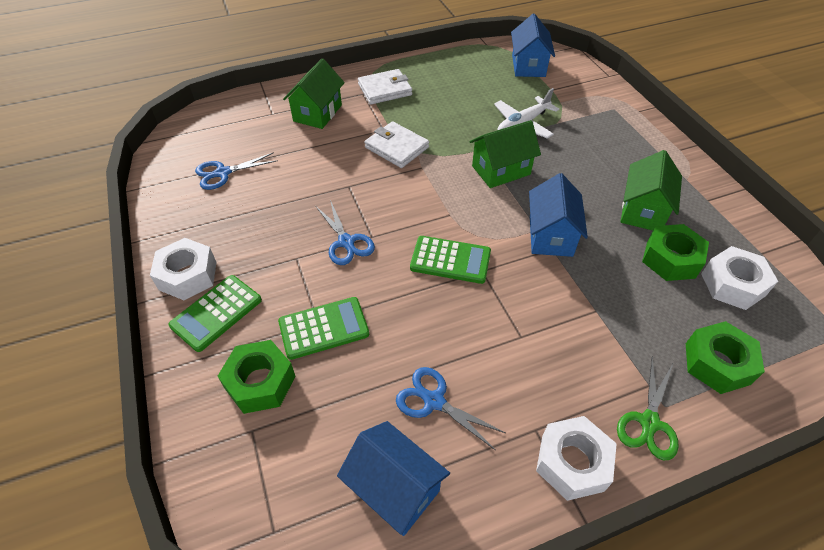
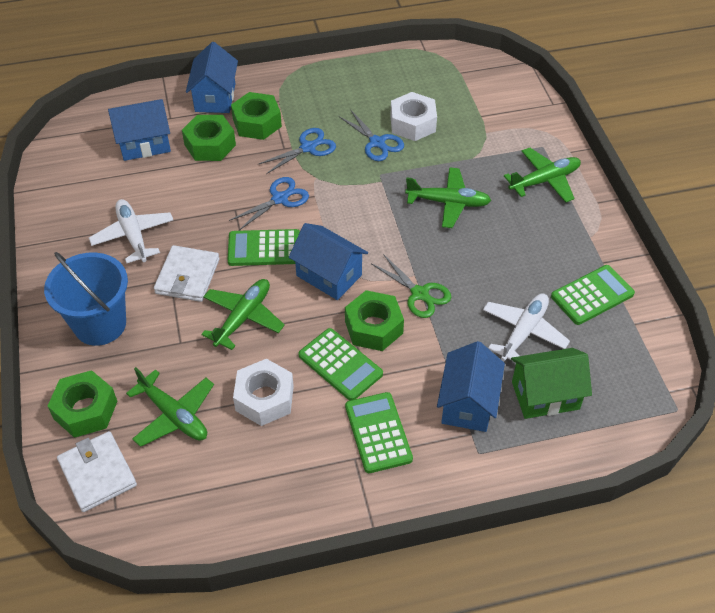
blue bucket: none = 0 -> [44,252,128,346] = 1
blue house: [337,421,450,536] [511,14,555,77] [529,173,588,257] = 3 -> [108,99,171,161] [186,42,238,113] [289,223,368,300] [437,341,505,432] = 4
green calculator: [168,275,262,352] [278,297,369,360] [410,236,491,284] = 3 -> [228,229,300,266] [299,328,383,400] [345,392,413,473] [551,265,635,325] = 4
green house: [283,58,345,129] [469,120,541,188] [620,150,682,231] = 3 -> [511,348,592,419] = 1
green nut: [217,340,295,414] [642,224,709,281] [686,321,765,394] = 3 -> [48,370,118,438] [182,115,236,161] [231,92,282,140] [345,290,404,351] = 4
green plane: none = 0 -> [126,367,214,447] [201,279,285,350] [405,167,491,228] [504,148,581,202] = 4
white nut: [150,238,216,300] [536,416,617,501] [701,246,778,310] = 3 -> [233,359,294,426] [390,92,437,141] = 2
white plane: [494,88,559,139] = 1 -> [89,199,173,263] [483,293,570,361] = 2

